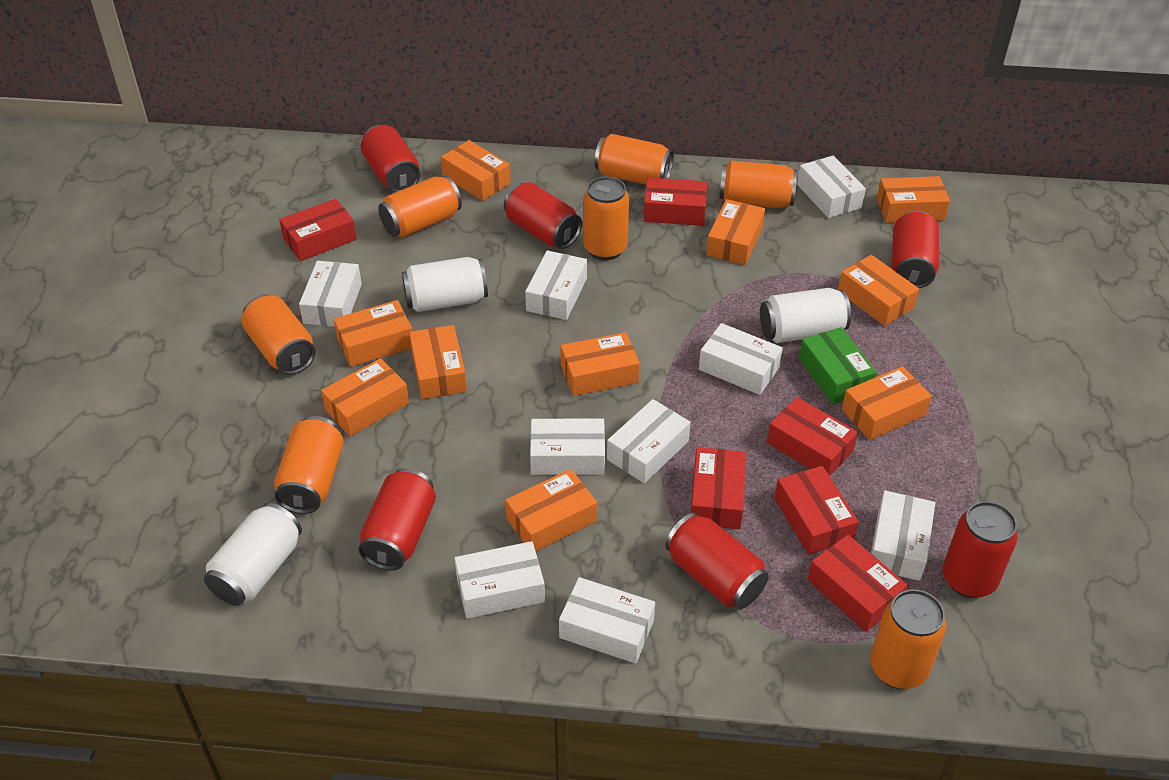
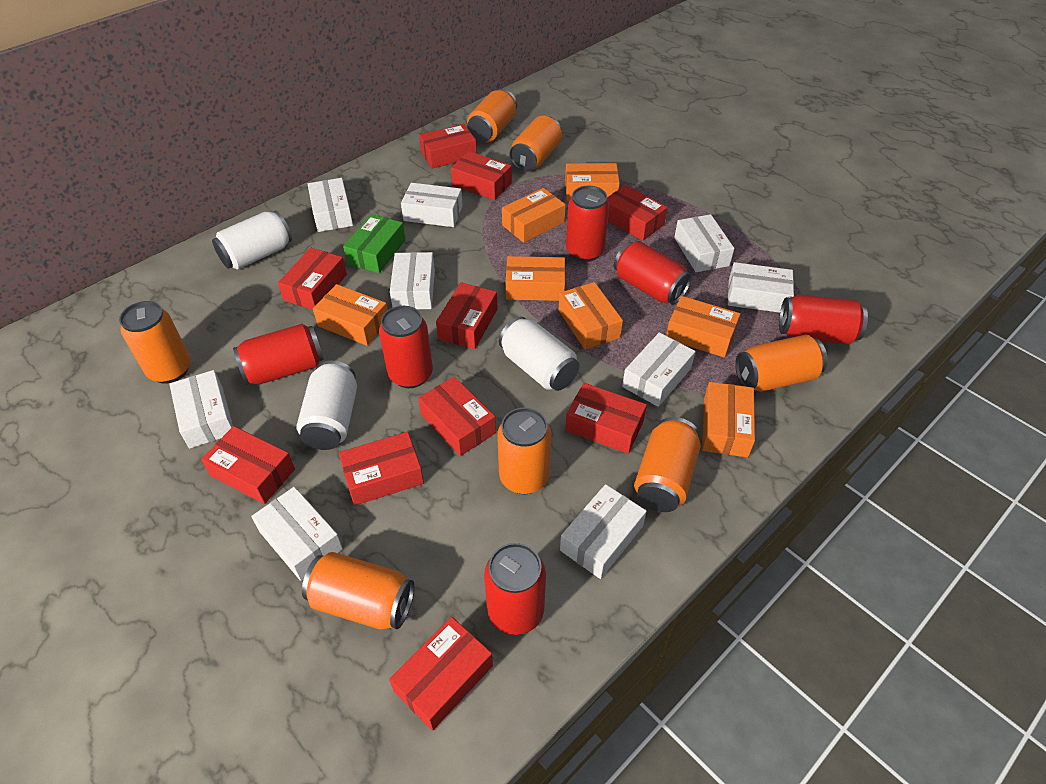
orange box: [321,358,409,436] [334,300,412,367] [409,325,467,399] [441,140,511,201] [505,469,597,551] [561,332,640,396] [706,199,765,265] [838,255,919,326] [842,366,932,440] [877,176,950,223] = 10 -> [313,284,388,346] [502,188,566,243] [506,256,565,301] [559,282,623,350] [565,163,620,201] [666,296,740,358] [702,382,755,457] = 7
red box: [279,199,357,261] [643,177,707,226] [691,447,746,529] [767,397,858,476] [775,466,859,555] [808,535,908,632] = 6 -> [201,426,295,504] [278,248,347,310] [339,432,424,506] [389,617,493,731] [418,376,496,456] [419,124,477,169] [436,282,498,349] [451,151,512,200] [565,383,647,454] [607,185,667,241] = 10

